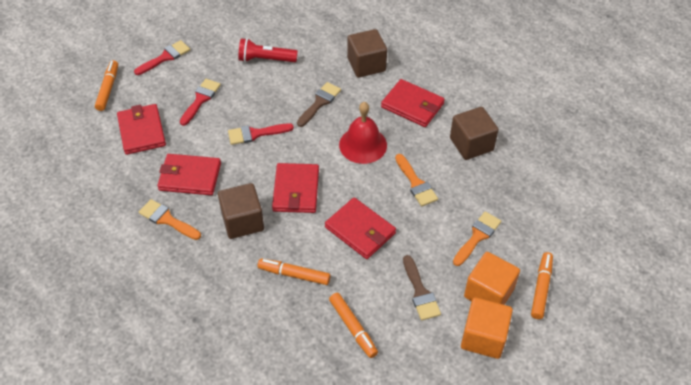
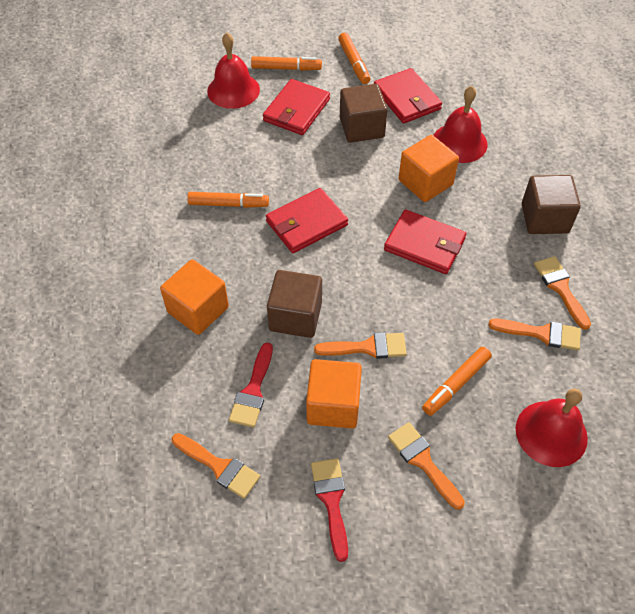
brown brush: [297,82,341,127] [403,255,441,320] = 2 -> none = 0
orange brush: [139,199,201,240] [395,154,438,206] [453,211,501,266] = 3 -> [172,433,260,499] [314,333,407,359] [388,422,465,510] [488,319,581,351] [534,256,591,330] = 5
orange cube: [461,297,513,359] [464,252,520,305] = 2 -> [160,259,229,335] [306,359,362,429] [399,135,459,202] = 3
red bell: [339,102,387,164] = 1 -> [207,33,260,109] [433,86,487,163] [516,388,588,467] = 3
red brush: [134,40,190,75] [180,79,221,126] [228,123,294,145] = 3 -> [229,343,273,428] [311,458,348,562] = 2
red flashlight: [238,38,298,62] = 1 -> none = 0
red wallet: [117,104,166,155] [157,154,221,195] [272,163,319,213] [325,197,396,259] [381,79,445,127] = 5 -> [263,79,330,135] [266,188,348,253] [374,68,442,123] [384,209,466,274] = 4

